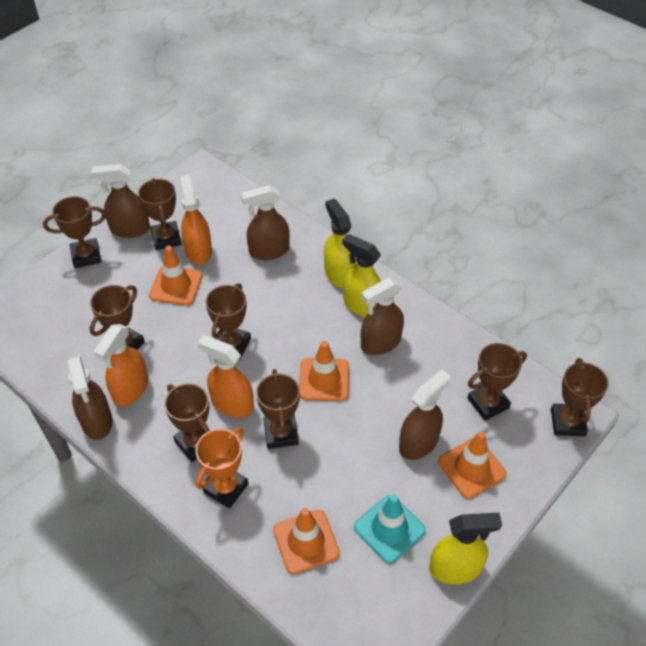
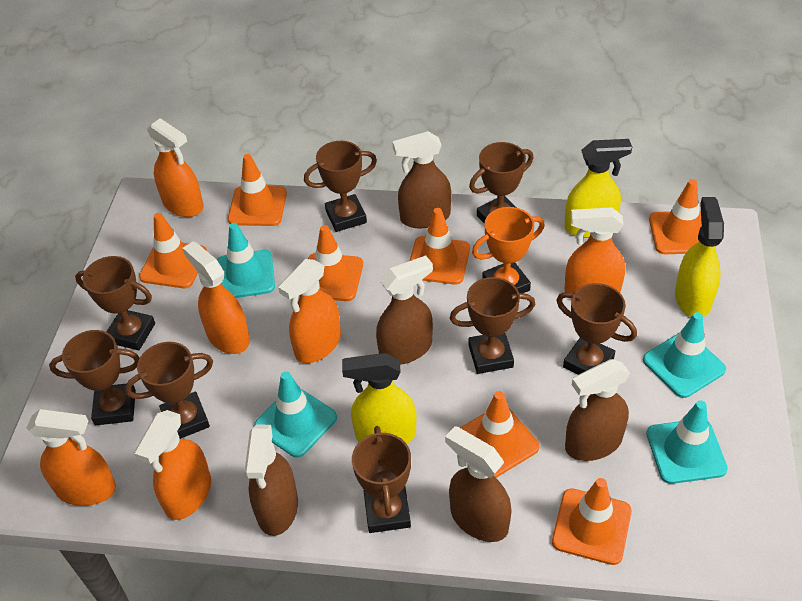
orange spray bottle: [94,324,148,406] [180,175,212,265] [198,335,254,418] = 3 -> [27,409,116,506] [134,410,211,520] [147,118,203,217] [182,241,250,354] [278,259,341,363] [564,207,626,299] = 6
orange traffic cone: [149,246,203,306] [273,508,340,574] [299,341,349,401] [438,431,506,498] = 4 -> [139,213,207,288] [228,154,287,226] [308,225,363,301] [410,208,470,285] [460,391,539,478] [552,478,632,565] [649,179,702,254] = 7
turquoise traffic cone: [354,494,426,563] = 1 -> [217,223,275,298] [254,371,337,458] [643,312,726,398] [646,401,728,484] = 4

